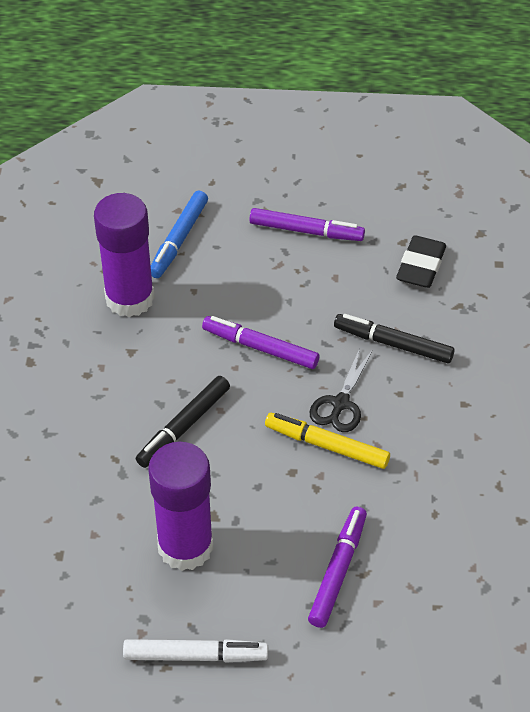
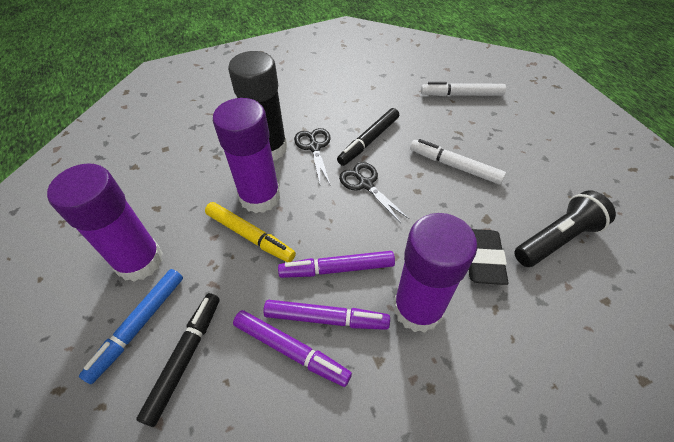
black flashlight: none = 0 -> [514,190,616,267] = 1
black glue stick: none = 0 -> [228,51,287,160] = 1
black scissors: [309,348,372,432] = 1 -> [294,128,331,184] [339,162,409,223] = 2
purple glue stick: [94,193,155,317] [148,442,213,571] = 2 -> [47,163,163,282] [213,98,280,213] [394,213,477,333] = 3
white marker: [123,639,268,663] = 1 -> [410,139,506,185] [421,82,506,96] = 2

